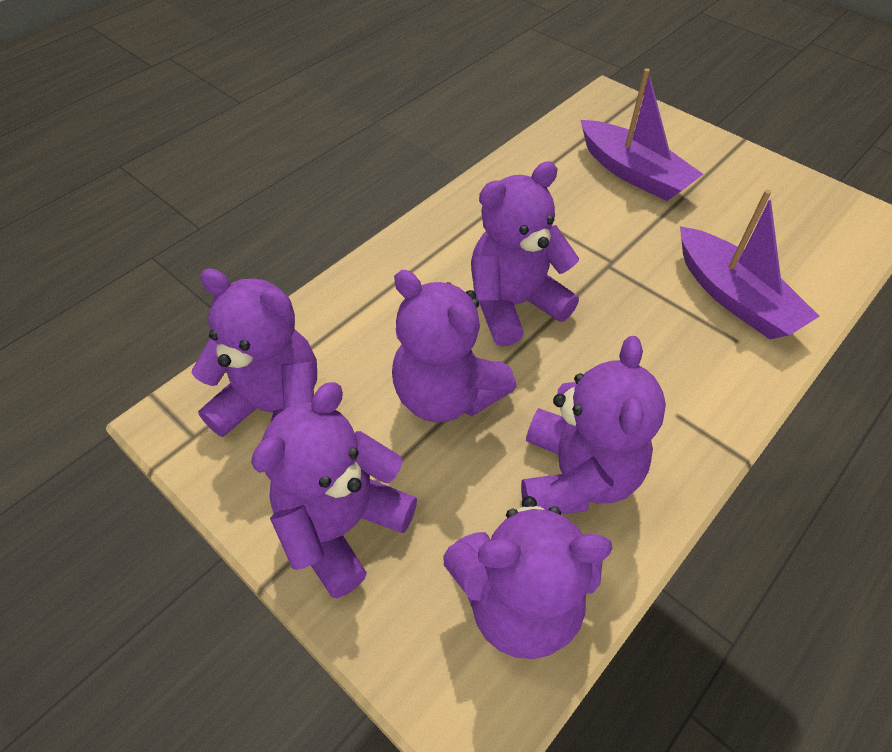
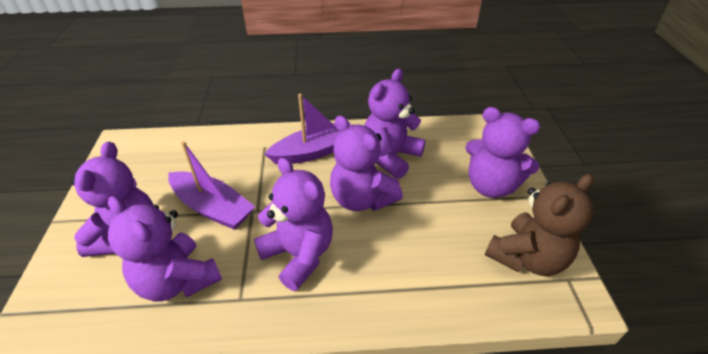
brown teddy bear: none = 0 -> [485,174,594,276] = 1

